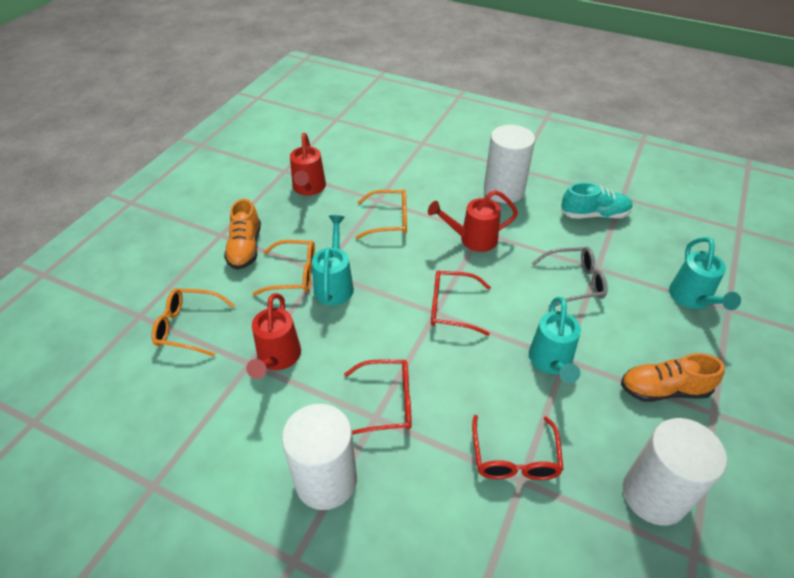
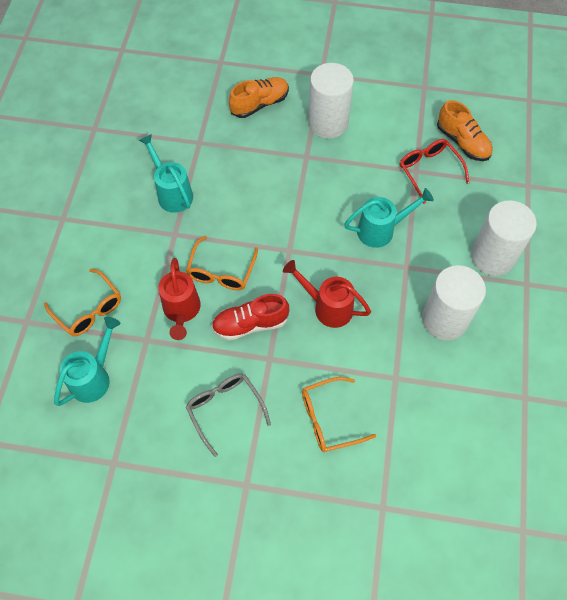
red glasses: [344,360,412,435] [431,270,491,336] [472,415,564,480] = 3 -> [400,139,470,204] = 1
red shoe: none = 0 -> [211,294,289,340] = 1
red watering can: [246,293,301,379] [290,133,326,196] [428,190,518,252] = 3 -> [158,258,201,340] [283,260,371,328] = 2
turquoise shoe: [561,182,633,218] = 1 -> none = 0

